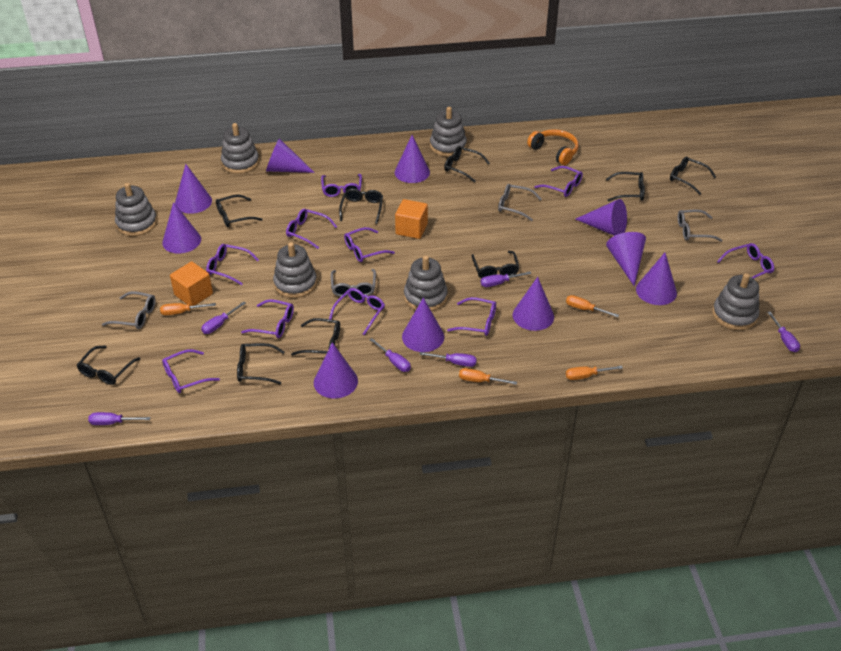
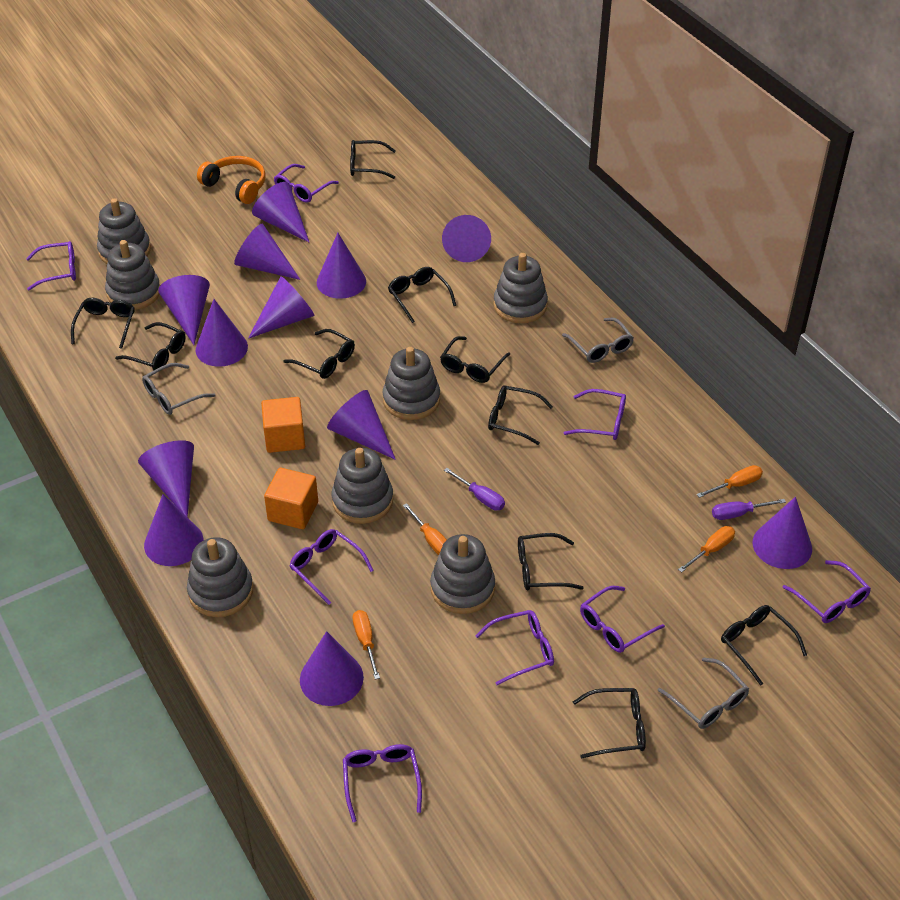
black glasses: [77,345,140,385] [216,195,262,227] [237,343,285,384] [291,318,340,356] [339,188,383,224] [444,146,490,182] [472,251,519,279] [606,172,645,202] [670,156,716,195] = 9 -> [71,298,134,349] [115,322,185,370] [283,329,355,379] [350,140,396,179] [388,267,456,323] [440,336,510,383] [488,385,553,445] [518,533,584,590] [573,688,646,759] [721,605,807,686] = 10
grey glasses: [102,291,156,329] [331,269,376,297] [498,184,541,221] [678,210,723,242] = 4 -> [142,363,216,415] [562,318,634,363] [657,657,749,729] = 3
grey stacking toy: [115,183,157,236] [221,123,259,174] [273,242,317,298] [404,255,448,311] [430,107,467,157] [712,273,760,330] = 6 -> [97,198,151,264] [105,240,160,310] [187,537,253,617] [332,448,393,524] [382,347,440,420] [430,534,495,614] [493,253,548,323] = 7
purple cone: [162,202,201,254] [175,164,212,214] [266,138,315,173] [314,342,358,399] [395,135,430,183] [402,298,445,352] [513,277,554,331] [575,199,627,236] [606,232,646,286] [636,253,677,305] = 10 -> [138,440,194,517] [144,494,204,566] [158,275,210,345] [196,299,248,367] [234,224,301,280] [248,276,315,339] [252,182,309,242] [300,631,364,706] [316,233,366,299] [327,390,396,460] [442,215,491,262] [753,497,812,569] = 12
purple glasses: [162,349,220,393] [206,244,259,285] [241,299,294,338] [286,208,337,249] [321,174,362,197] [329,288,385,335] [344,227,395,262] [447,297,496,336] [534,166,583,197] [717,243,774,279] = 10 -> [26,241,76,291] [274,164,339,203] [289,529,374,605] [343,744,422,822] [475,610,554,685] [564,389,626,440] [580,586,665,653] [782,560,871,623] = 8
purple screwdriver: [88,412,150,425] [201,301,246,334] [369,338,411,372] [420,352,477,367] [481,271,531,287] [767,312,800,352] = 6 -> [444,468,505,510] [712,499,786,520] = 2

